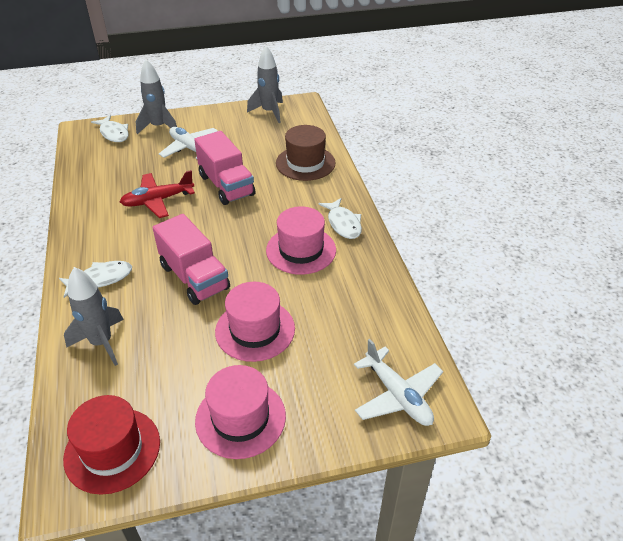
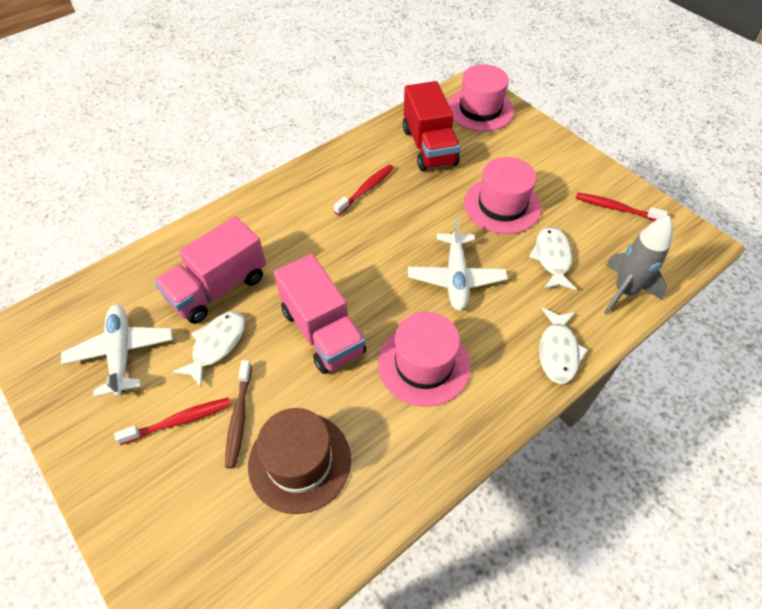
brown toothbrush: none = 0 -> [225,360,252,469] = 1
grey rocket: [64,267,124,366] [136,59,177,134] [247,46,283,123] = 3 -> [604,215,673,314] = 1
red hat: [63,395,160,495] = 1 -> none = 0
red plane: [120,170,195,218] = 1 -> none = 0
red toothbrush: none = 0 -> [114,398,231,445] [333,164,394,215] [576,192,668,221] = 3
red truck: none = 0 -> [403,81,460,171] = 1

